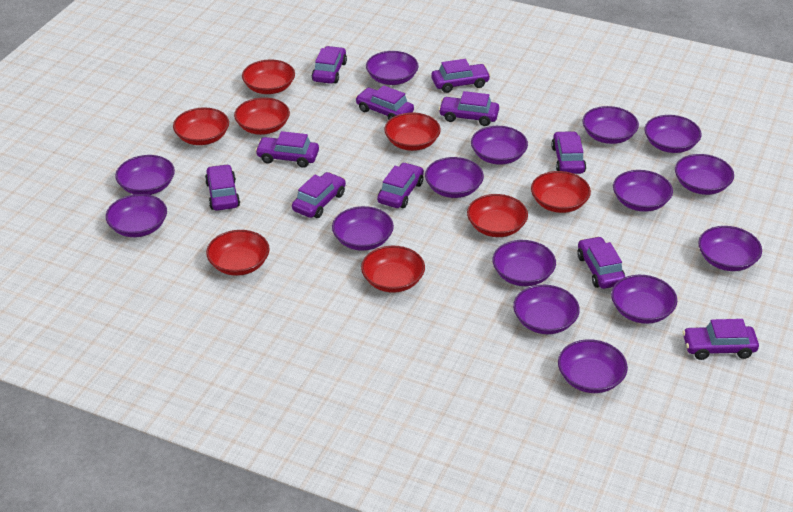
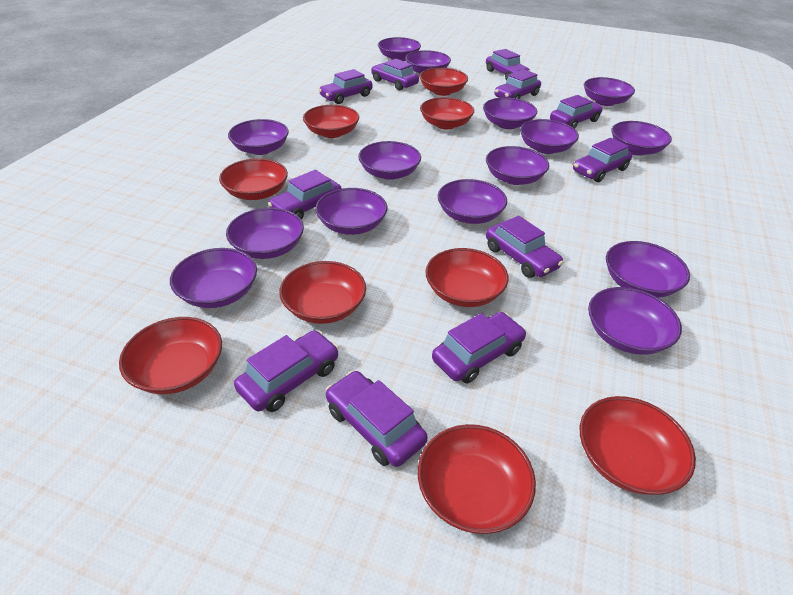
red bowl: [173,108,229,145] [206,230,270,276] [234,97,290,135] [242,60,295,94] [361,246,425,293] [384,113,441,151] [467,194,528,237] [531,171,591,213] = 8 -> [119,317,222,394] [219,158,288,200] [279,261,366,324] [303,105,359,138] [418,424,536,534] [419,68,468,96] [420,97,474,129] [425,248,508,307] [580,396,696,495] = 9

